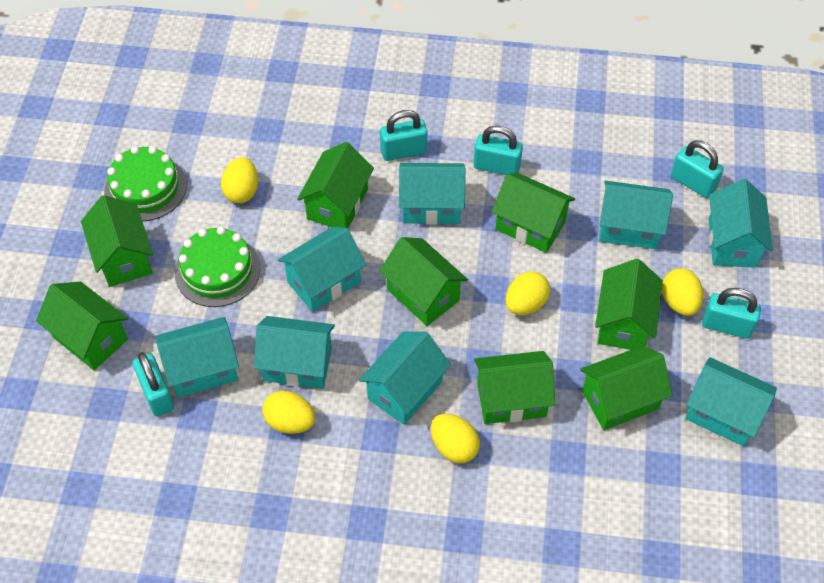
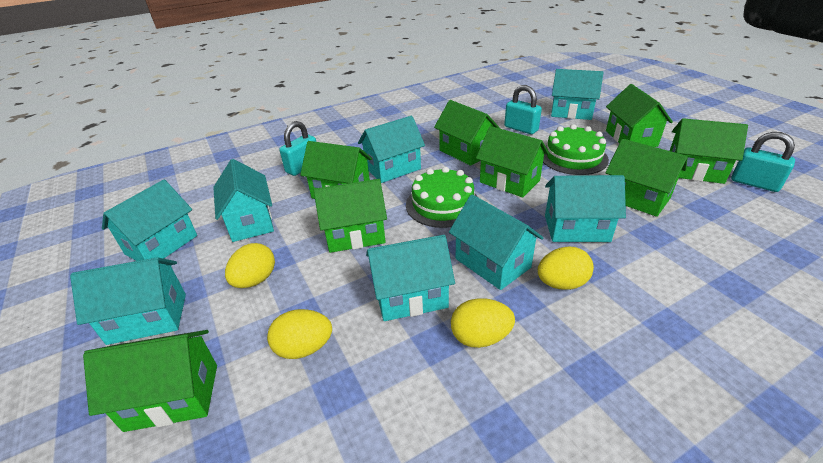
turquoise padlock: [133,352,174,417] [380,110,427,161] [474,125,523,175] [671,140,724,198] [702,288,761,339] = 5 -> [279,121,316,176] [504,85,542,134] [731,132,795,192] = 3
yellow egg: [221,157,258,204] [262,391,315,434] [431,414,480,463] [505,271,550,315] [662,268,703,316] = 5 -> [225,243,275,288] [267,309,332,359] [451,298,515,348] [538,246,594,290] = 4

